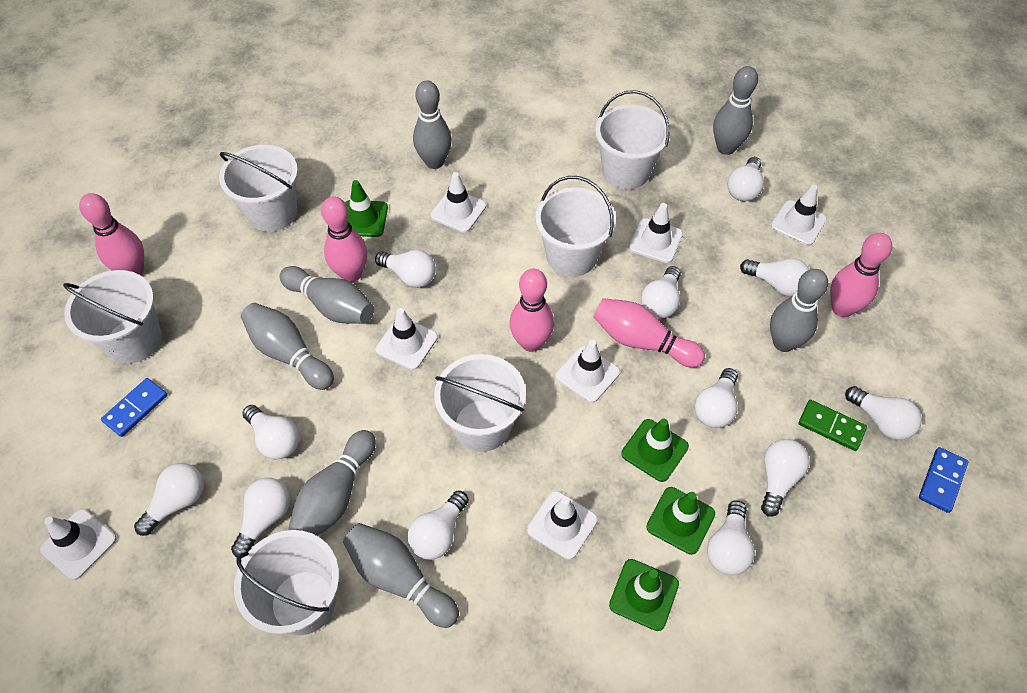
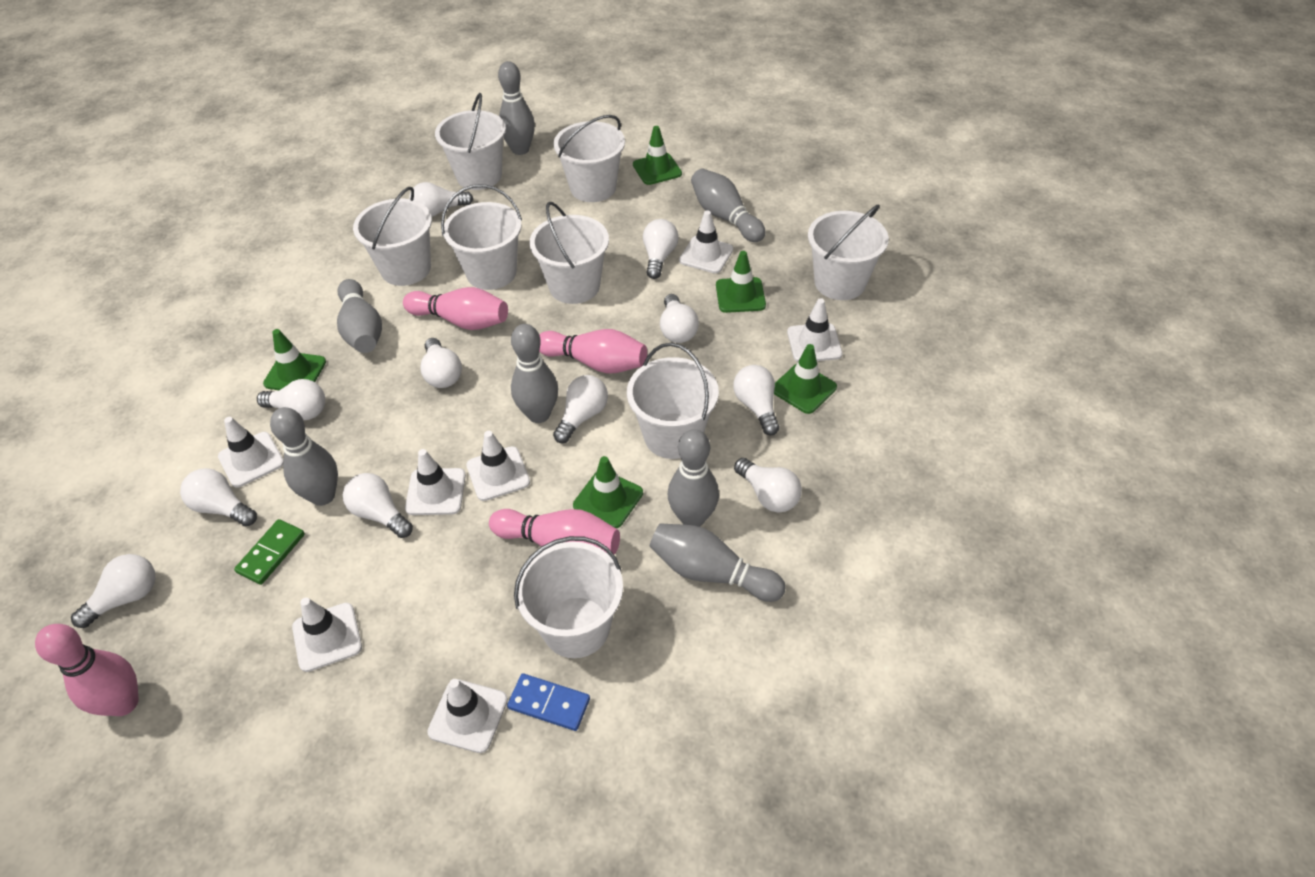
blue domino: [101,378,167,437] [919,447,968,513] = 2 -> [507,673,590,731] = 1
green traffic cone: [345,180,388,237] [609,559,679,631] [621,419,689,482] [646,487,715,555] = 4 -> [263,329,326,390] [573,456,643,528] [633,126,682,185] [716,251,766,313] [774,344,837,414] = 5
pink bowling pin: [79,193,144,275] [321,196,367,282] [509,269,554,352] [593,298,705,368] [830,233,892,317] = 5 -> [35,624,139,716] [403,287,508,330] [489,509,620,554] [539,329,647,374] = 4
white bucket: [63,270,162,364] [219,145,298,232] [234,530,339,636] [434,354,526,452] [535,176,616,277] [595,90,670,189] = 6 -> [353,187,432,286] [435,93,506,190] [441,184,522,290] [514,536,623,658] [530,202,609,304] [554,115,625,202] [627,343,719,459] [808,204,889,300] = 8
white light bulb: [134,463,204,536] [231,478,290,558] [242,405,299,459] [375,250,436,288] [407,491,469,560] [641,266,681,318] [695,368,738,428] [707,500,755,575] [727,157,764,201] [740,258,809,296] [761,439,810,517] [845,386,922,440] = 12 -> [71,554,156,628] [180,468,257,526] [257,379,325,420] [343,473,413,538] [409,182,473,217] [420,338,462,388] [553,375,608,443] [643,219,679,279] [660,294,699,343] [733,365,780,435] [734,458,802,513] = 11

